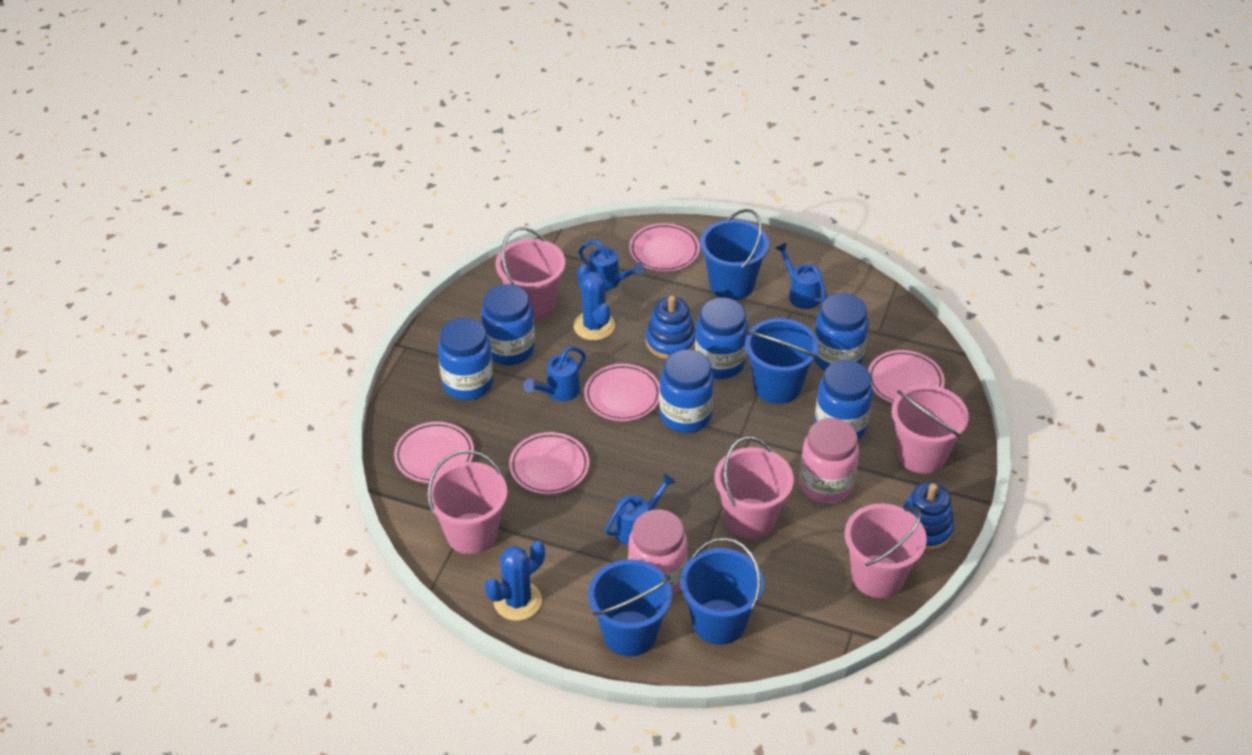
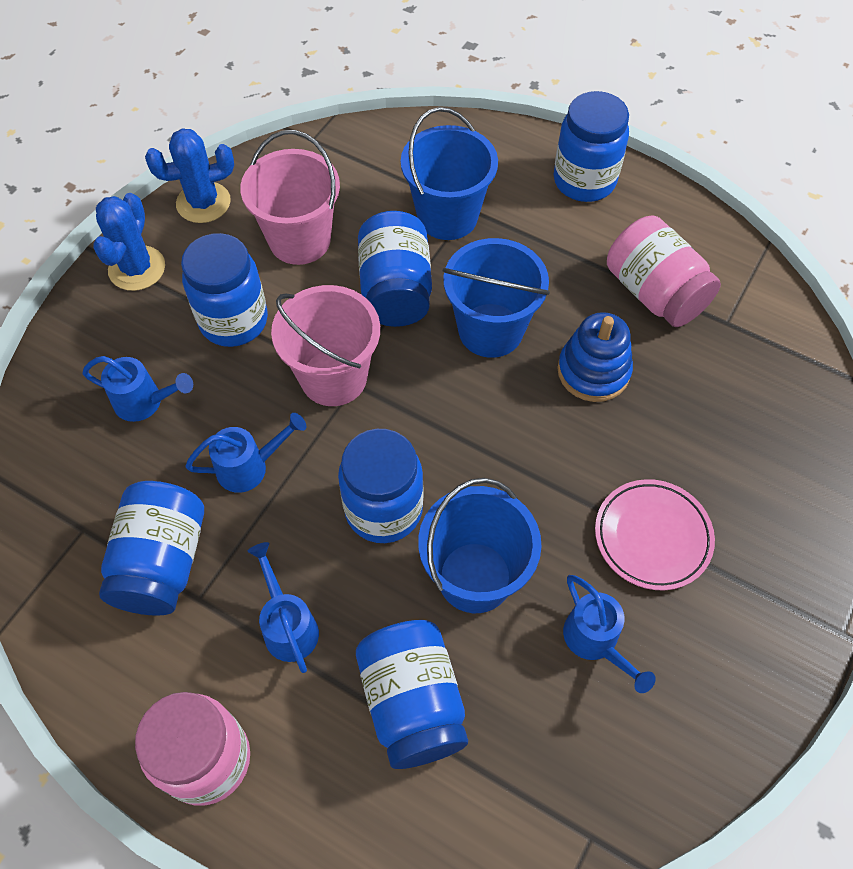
blue bucket: [588,559,672,657] [680,537,764,645] [700,209,769,300] [745,318,819,404] = 4 -> [401,107,498,240] [418,478,542,613] [443,238,550,358] = 3
blue stacking toy: [645,296,696,359] [902,482,954,551] = 2 -> [558,312,633,402] = 1
pink bucket: [427,450,507,554] [495,227,565,320] [715,436,794,539] [845,504,927,598] [892,385,969,474] = 5 -> [240,130,340,265] [271,285,380,406] = 2
pink plate: [394,422,474,483] [509,432,590,494] [584,364,660,421] [629,223,700,272] [868,350,945,404] = 5 -> [595,479,715,590] = 1

